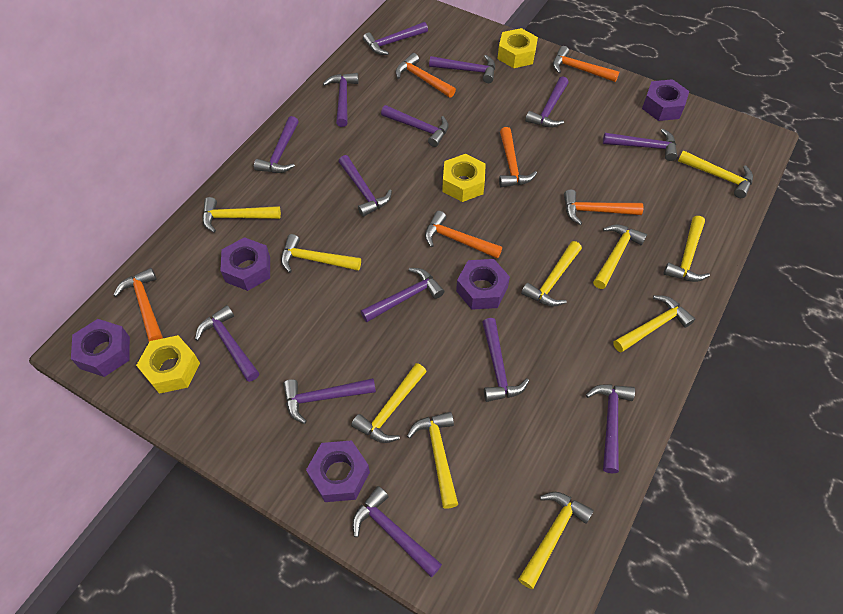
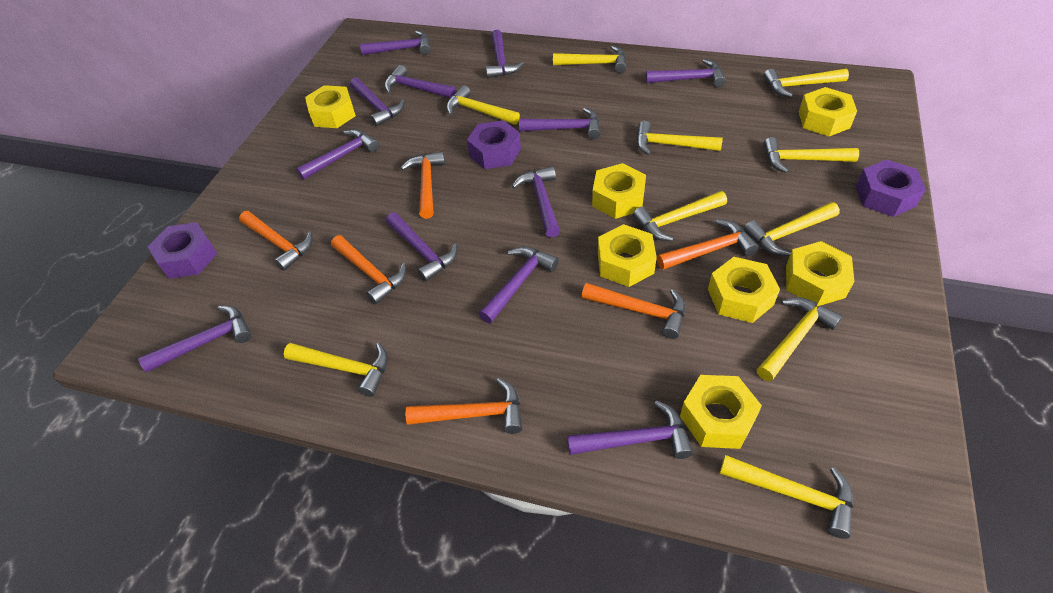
purple hammer: [195,305,259,382] [254,116,299,173] [283,378,376,424] [323,73,359,127] [339,155,392,217] [352,486,442,577] [361,268,444,322] [363,22,428,55] [381,105,449,147] [429,55,495,83] [482,318,529,402] [525,76,569,128] [586,385,635,473] [603,129,677,161] = 14 -> [138,306,252,372] [296,129,379,180] [350,78,405,127] [360,31,431,55] [384,65,455,98] [386,212,457,282] [479,247,559,323] [486,30,524,78] [512,166,560,238] [519,108,601,139] [567,400,694,459] [645,59,726,87] = 12
purple nut: [71,319,130,377] [220,237,270,291] [306,440,370,502] [456,259,510,310] [642,79,689,121] = 5 -> [148,222,217,279] [467,120,521,169] [856,159,926,217] = 3
yellow nut: [136,335,200,394] [442,154,486,202] [497,28,538,68] = 3 -> [305,85,356,128] [592,163,646,219] [598,224,657,287] [680,375,762,449] [708,257,780,323] [786,241,854,307] [799,87,857,136] = 7

